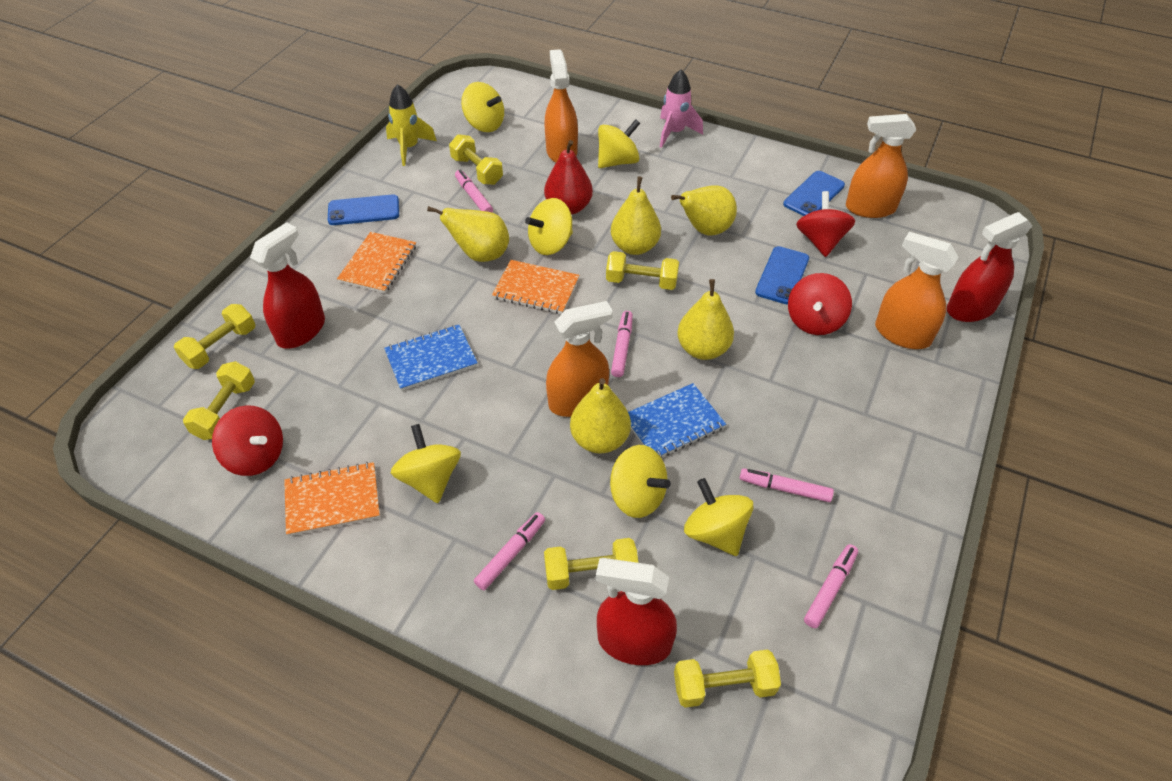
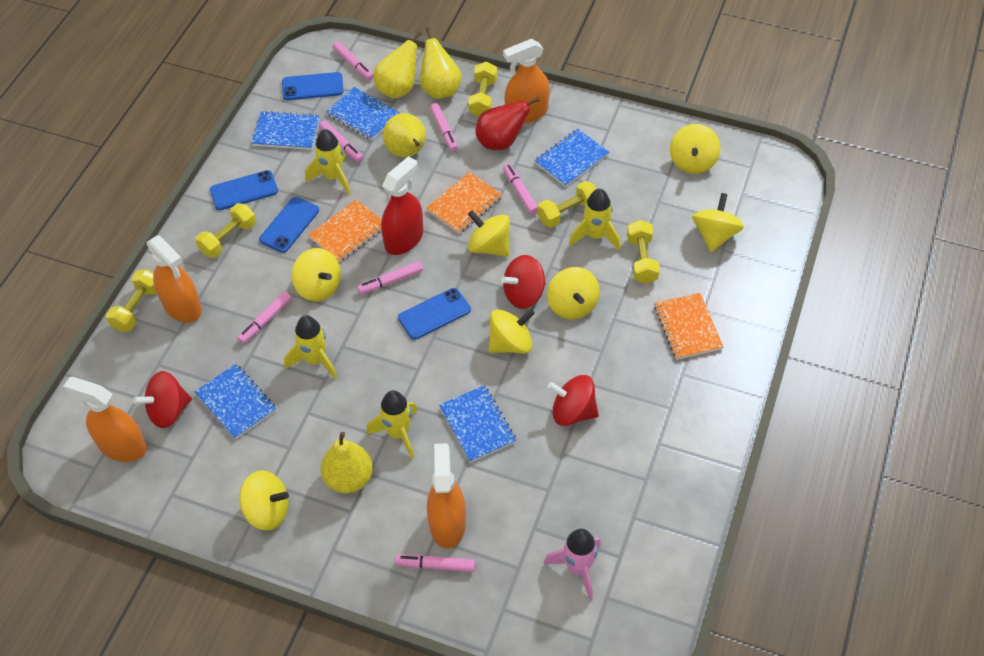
blue notebook: [384,325,478,391] [628,383,726,458] = 2 -> [195,364,276,439] [252,111,320,150] [326,87,399,140] [439,385,516,463] [534,129,609,187] = 5
blue phone: [328,194,399,225] [755,246,809,304] [783,171,845,216] = 3 -> [210,170,278,210] [259,197,319,253] [282,72,343,100] [398,288,471,340] = 4
pink marker: [455,170,493,212] [474,512,545,590] [611,311,633,377] [740,468,834,502] [804,544,858,628] = 5 -> [237,292,292,344] [319,121,363,163] [333,41,374,81] [357,261,423,294] [395,554,475,572] [430,103,458,152] [503,164,538,215] = 7
red spray bottle: [250,222,325,349] [596,558,677,665] [947,212,1032,322] = 3 -> [381,156,423,255] = 1
yellow dumbbell: [174,304,255,369] [183,361,255,440] [449,134,503,185] [544,538,638,590] [606,251,679,290] [674,649,781,708] = 6 -> [106,269,157,332] [195,203,256,258] [468,61,497,117] [537,181,596,228] [627,220,660,284] = 5
yellow pear: [427,206,509,262] [570,378,631,453] [611,177,661,255] [671,185,737,236] [677,279,734,360] = 5 -> [320,432,373,493] [373,31,422,99] [383,113,426,157] [420,27,462,99] = 4
yellow rocket: [386,84,437,166] = 1 -> [284,315,337,379] [305,129,351,194] [366,390,418,459] [569,188,621,251] = 4
yellow spinning top: [391,424,461,503] [461,82,504,132] [525,198,573,255] [598,119,640,168] [610,445,671,518] [684,478,754,556] = 6 -> [239,470,289,531] [292,248,341,301] [468,210,510,257] [488,309,535,353] [547,267,600,320] [670,124,720,174] [692,193,744,252] = 7

